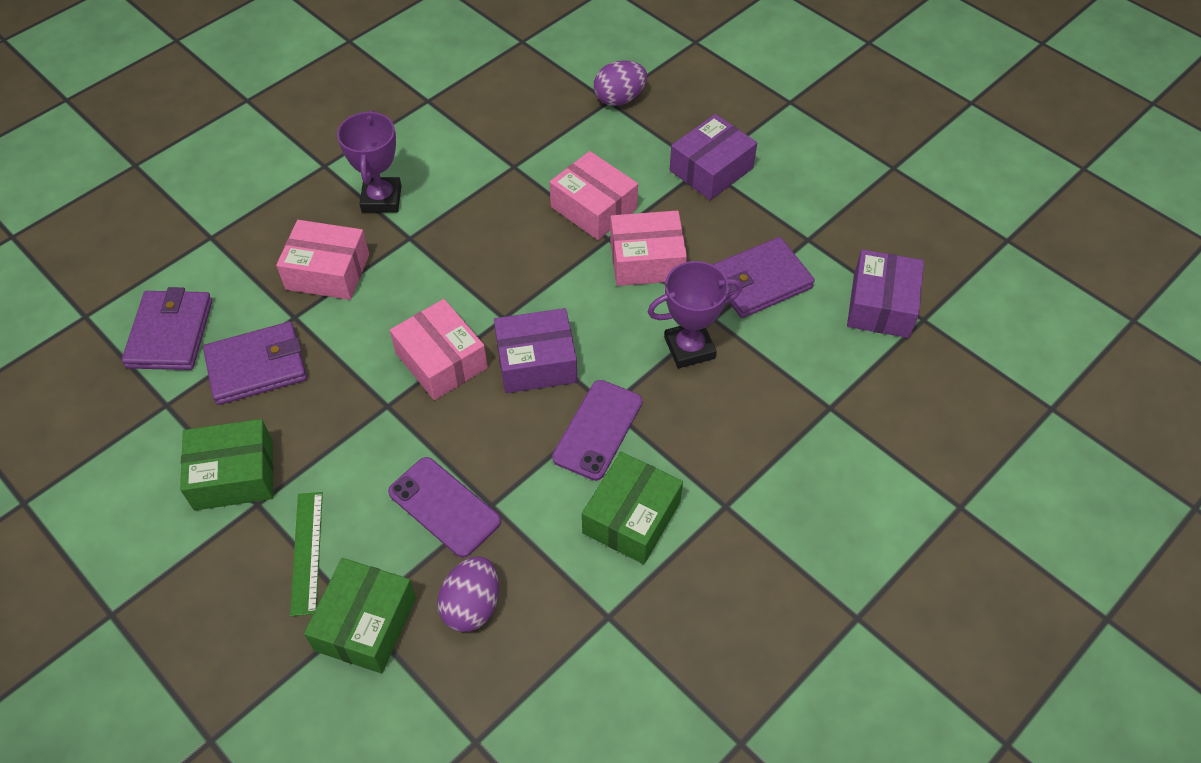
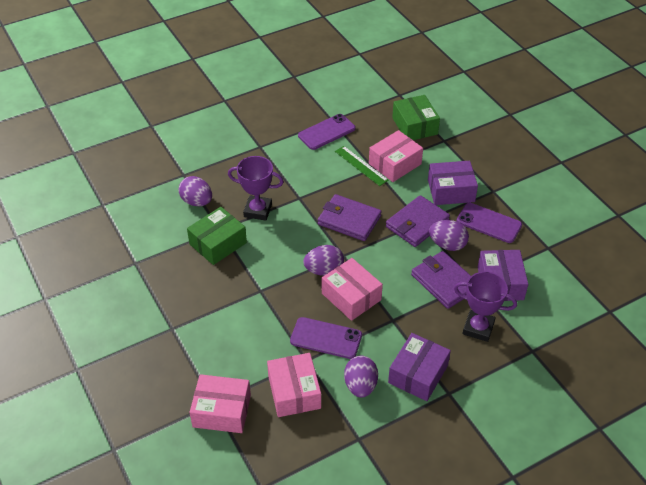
green box: [180,419,273,511] [304,558,416,674] [582,452,683,564] = 3 -> [187,207,247,265] [392,95,440,140] = 2
purple egg: [437,556,499,632] [594,61,647,106] = 2 -> [179,176,212,206] [303,245,344,276] [344,356,378,398] [429,220,469,251] = 4
purple phone: [388,457,501,558] [552,380,642,481] = 2 -> [290,317,362,359] [298,114,356,150] [457,203,522,243] = 3

